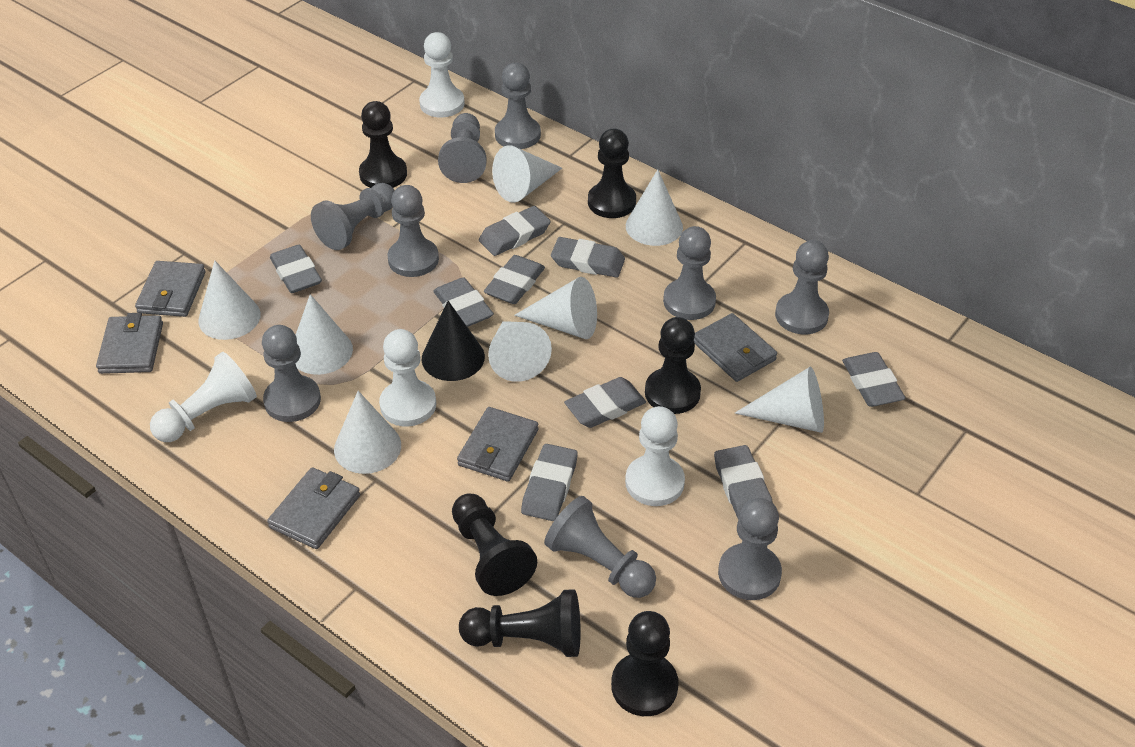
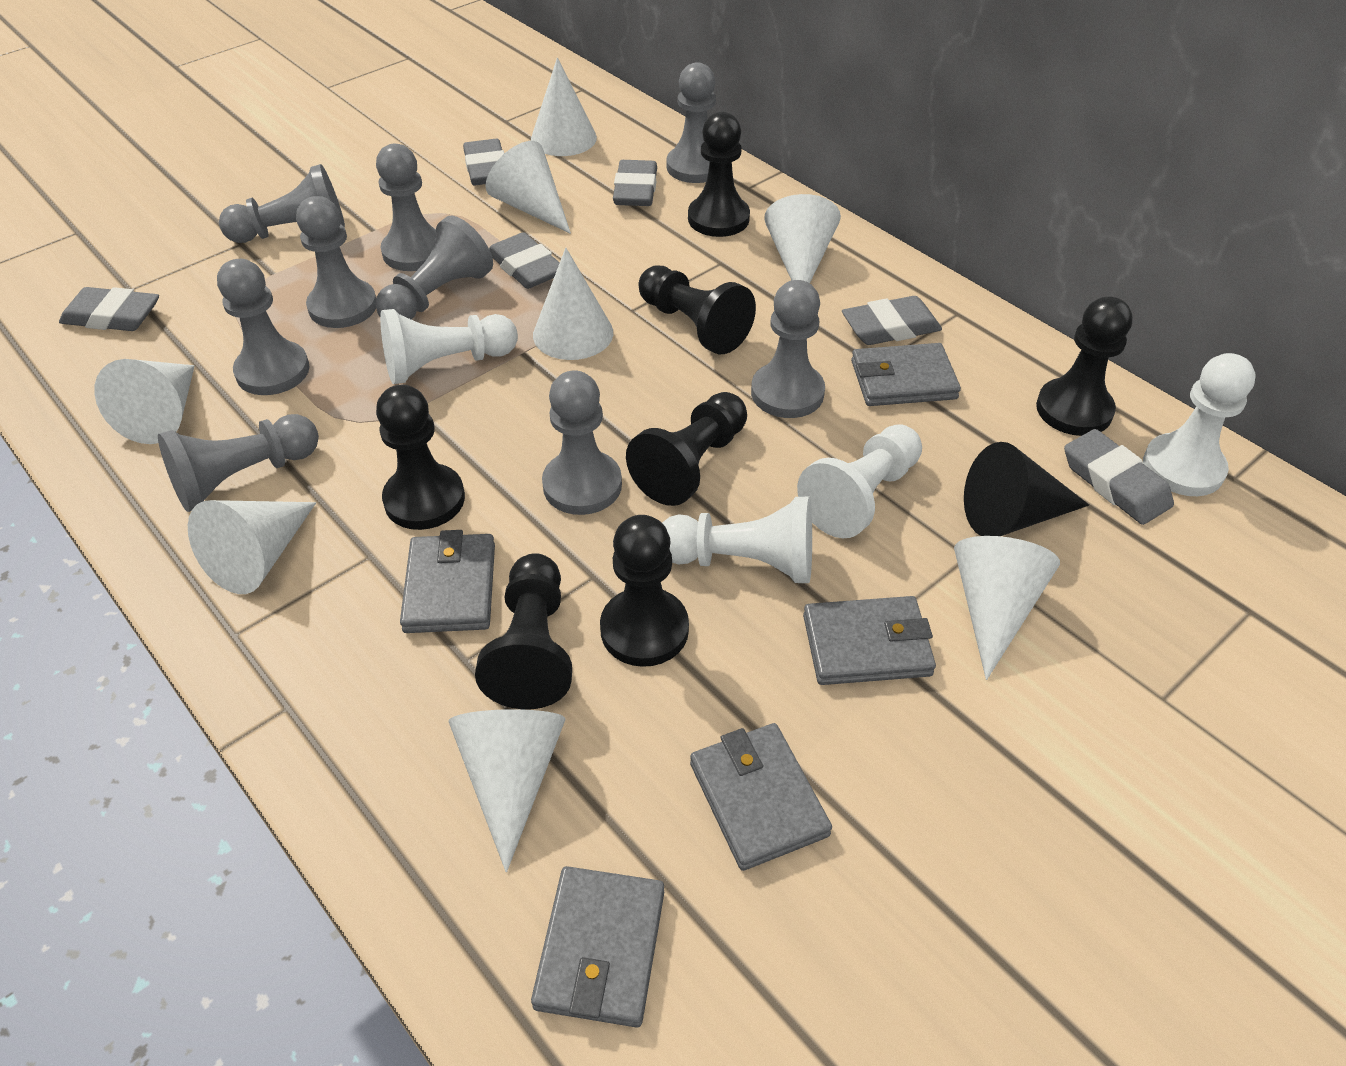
black pawn: [359,101,407,188] [452,494,537,596] [459,589,581,657] [588,129,636,218] [611,611,679,716] [645,317,701,414] = 6 -> [376,385,465,530] [475,553,572,709] [600,515,689,667] [626,392,747,506] [638,265,756,354] [688,112,750,237] [1036,296,1133,436] = 7
grey eraser: [270,245,322,293] [433,277,494,327] [479,206,551,256] [484,255,545,304] [521,444,578,521] [551,237,625,278] [564,377,646,428] [714,445,773,520] [842,352,905,407] = 9 -> [59,287,159,331] [463,139,504,185] [489,232,560,289] [613,160,657,206] [842,296,942,345] [1064,429,1174,525] = 6

